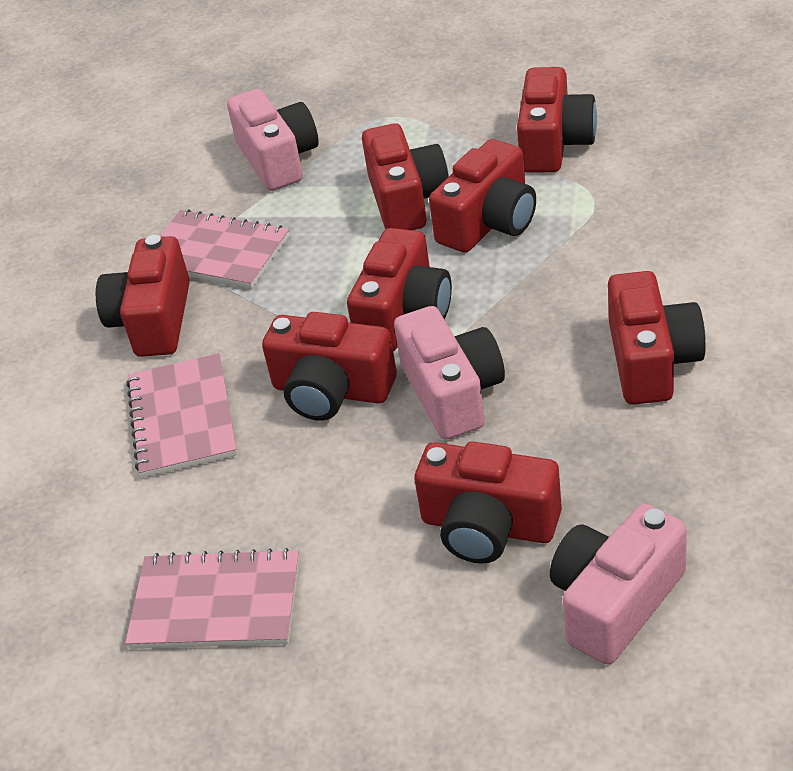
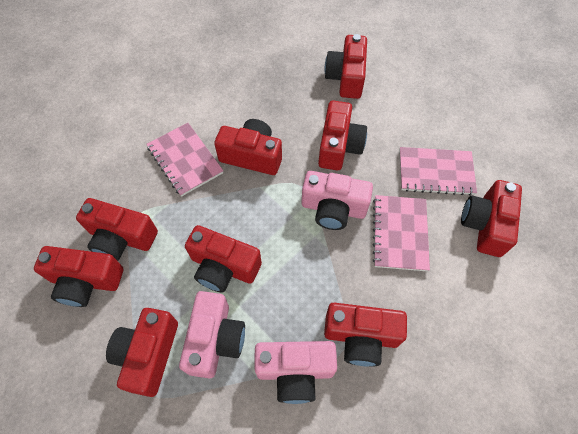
red camera: [96,235,190,357] [262,312,397,421] [347,228,452,351] [362,123,449,230] [414,441,562,564] [429,139,536,253] [517,67,597,173] [608,271,706,405] = 8 -> [34,246,123,307] [76,198,158,261] [106,308,178,397] [185,225,262,292] [214,119,282,175] [318,100,367,170] [324,34,367,99] [324,303,407,367] [461,180,522,257] = 9

